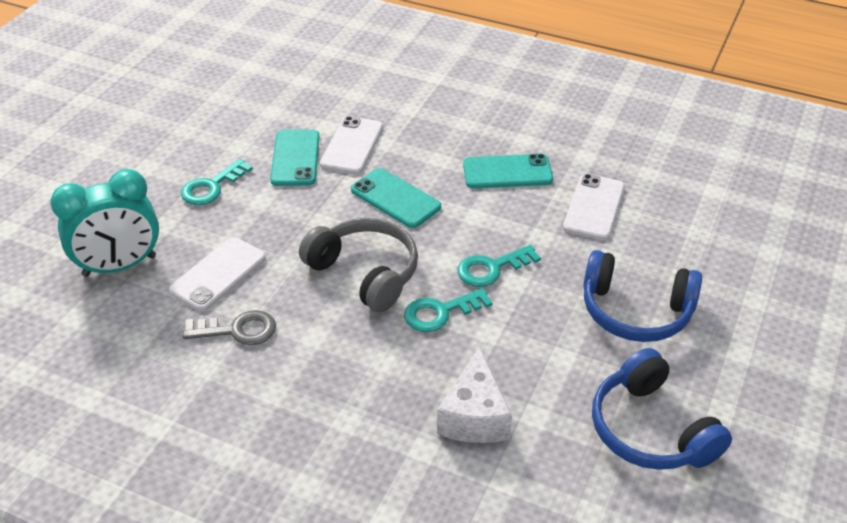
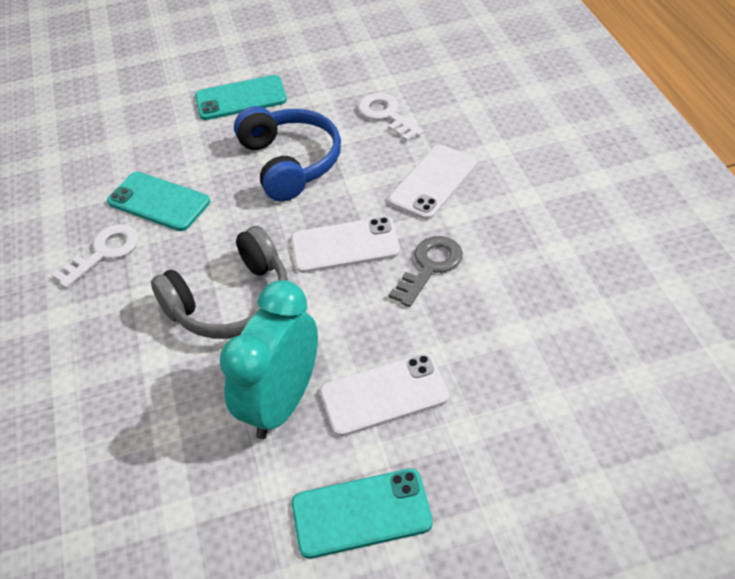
blue headphones: [583,250,702,342] [592,348,732,470] = 2 -> [234,106,341,201] = 1
turquoise key: [181,159,253,205] [404,288,493,332] [457,245,541,287] = 3 -> none = 0
white cheese: [437,347,512,443] = 1 -> none = 0
white key: none = 0 -> [51,224,139,288] [358,93,424,142] = 2

